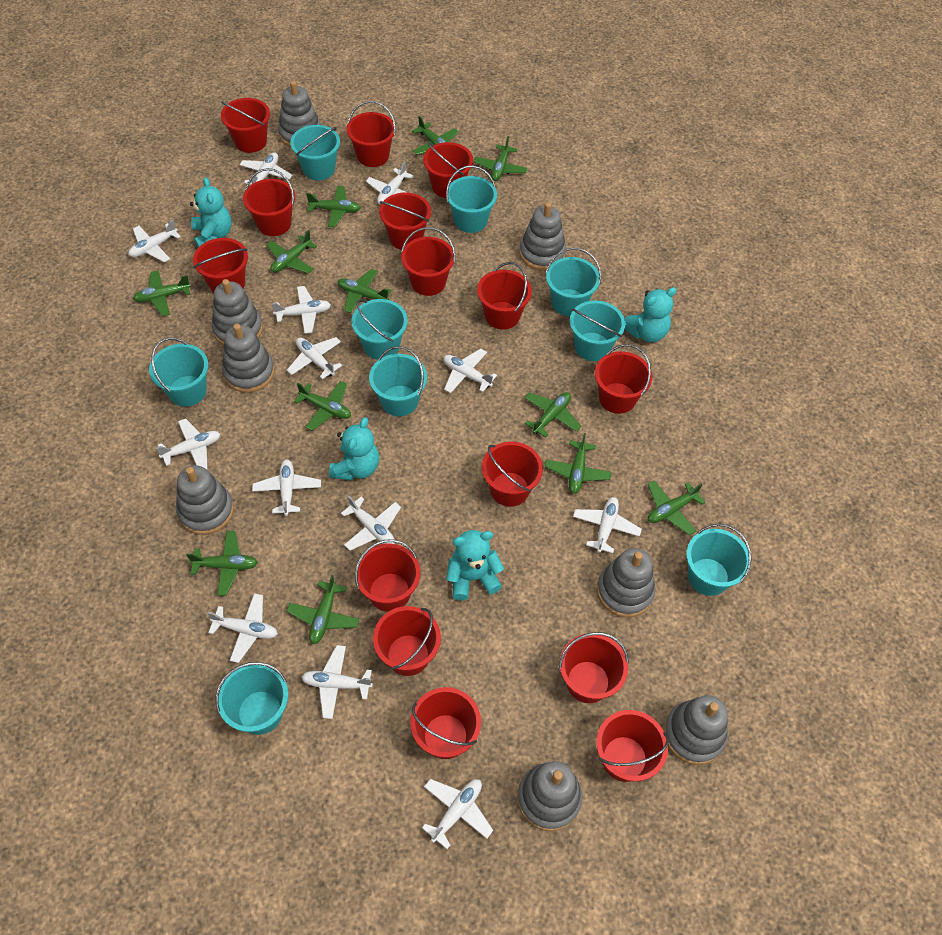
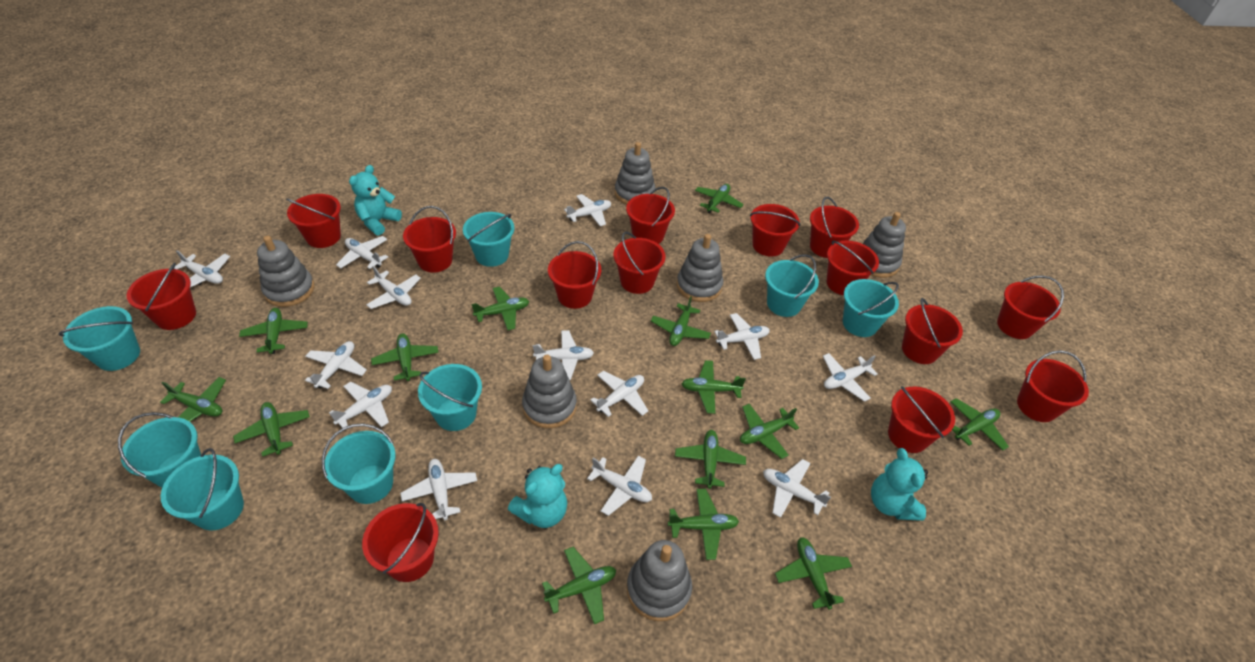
green plane: [133,270,191,316] [186,531,258,596] [267,230,317,274] [287,575,360,644] [294,381,351,431] [306,186,361,227] [338,269,392,313] [412,116,459,155] [473,136,528,181] [525,392,582,438] [544,433,612,494] [648,480,705,536] = 12 -> [160,377,226,422] [233,402,310,457] [239,308,308,354] [371,333,439,381] [471,286,529,330] [542,547,616,625] [651,296,711,346] [668,489,739,560] [675,430,746,489] [681,360,746,414] [695,184,744,213] [740,404,799,459] [775,537,852,610] [950,398,1009,450] = 14
grey stacking toy: [176,465,234,535] [212,279,263,346] [222,324,275,393] [278,81,321,148] [517,761,582,831] [519,202,566,271] [597,548,655,617] [664,695,728,765] = 8 -> [257,236,314,307] [522,355,577,428] [615,142,655,205] [627,540,692,621] [677,234,723,302] [863,212,906,278] = 6
red bucket: [193,238,248,293] [221,98,270,153] [243,168,295,236] [347,101,396,167] [355,539,420,612] [373,606,441,676] [379,193,431,250] [401,227,455,296] [410,687,481,759] [423,142,473,198] [477,262,532,330] [482,441,543,507] [559,632,629,703] [595,344,652,414] [596,710,669,782] = 15 -> [127,263,196,330] [286,194,341,248] [362,503,439,582] [403,206,456,273] [548,241,601,309] [613,232,666,294] [626,187,675,244] [750,204,800,257] [810,197,859,258] [827,241,879,295] [888,386,955,453] [902,298,963,364] [997,275,1064,339] [1017,350,1089,422] = 14
turquoise bucket: [149,338,208,407] [216,662,288,735] [290,125,340,180] [351,299,408,360] [369,346,427,416] [446,165,497,233] [546,248,601,316] [570,300,625,361] [686,524,752,596] = 9 -> [58,306,140,371] [118,412,201,488] [161,448,244,530] [322,423,396,504] [418,364,482,431] [463,212,514,267] [765,254,819,317] [843,279,899,337] = 8
turquoise teddy bear: [190,177,232,248] [329,417,379,480] [446,530,504,600] [624,287,677,342] = 4 -> [349,165,402,235] [508,464,567,528] [871,448,928,521] = 3

